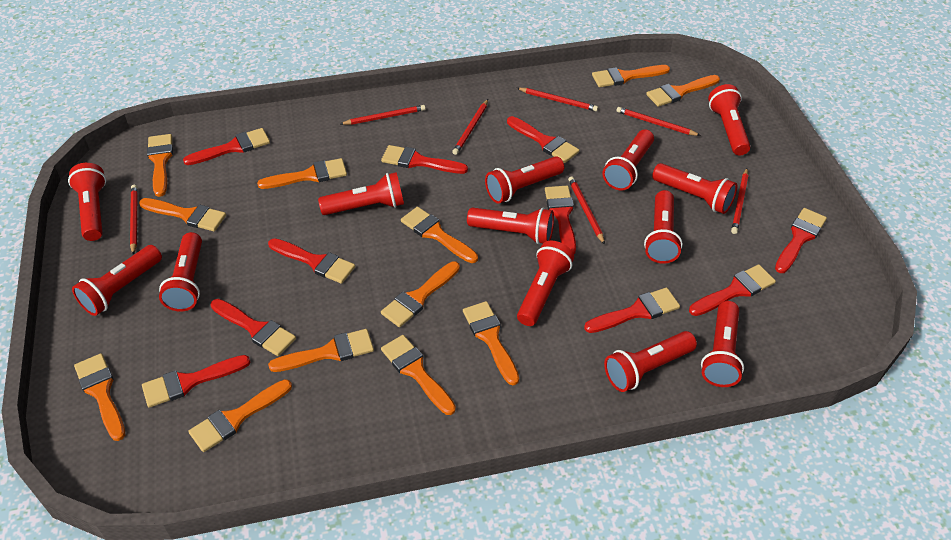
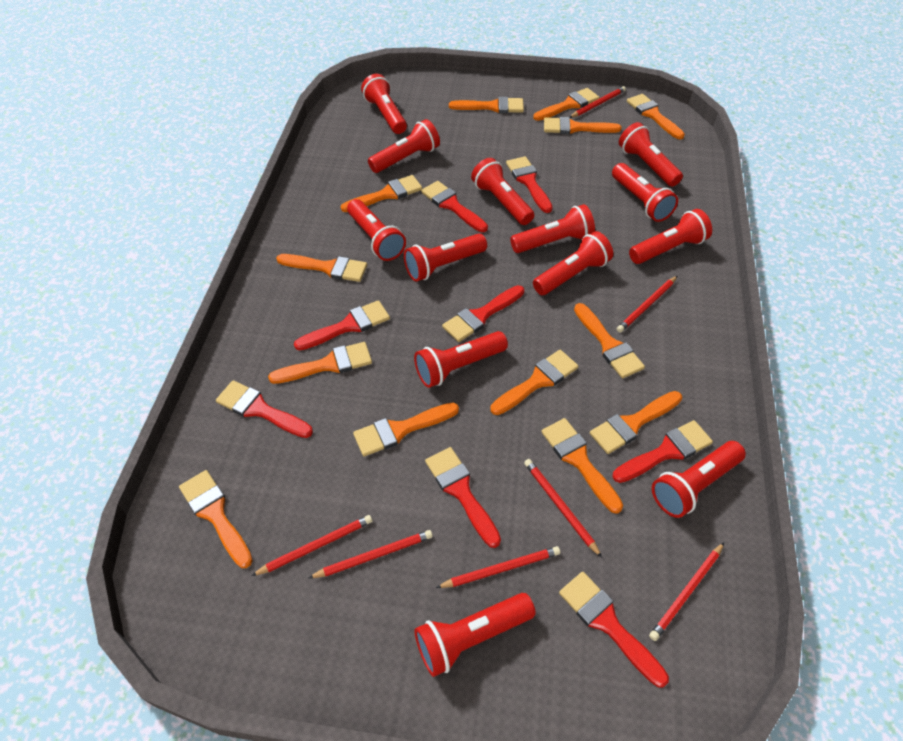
orange brush: [74,353,125,441] [139,198,226,231] [147,134,173,197] [188,379,292,452] [257,158,347,189] [268,329,374,372] [381,261,460,327] [381,335,456,415] [401,207,478,263] [463,301,519,385] [592,65,670,87] [646,75,720,107] = 12 -> [179,470,253,568] [268,342,372,384] [276,254,367,282] [341,175,422,212] [353,403,459,456] [449,97,524,113] [490,350,578,415] [533,88,600,121] [541,418,623,514] [544,117,622,134] [574,303,645,378] [590,391,682,454] [627,94,685,140] = 13
red brush: [142,355,250,408] [183,128,270,165] [211,299,296,356] [268,238,355,284] [381,145,468,174] [507,116,579,163] [545,186,576,254] [584,287,680,333] [689,264,776,316] [775,208,827,273] = 10 -> [216,380,313,438] [294,300,390,351] [421,181,488,232] [425,447,501,548] [442,285,524,342] [506,156,553,213] [559,572,669,687] [612,420,713,483] = 8

